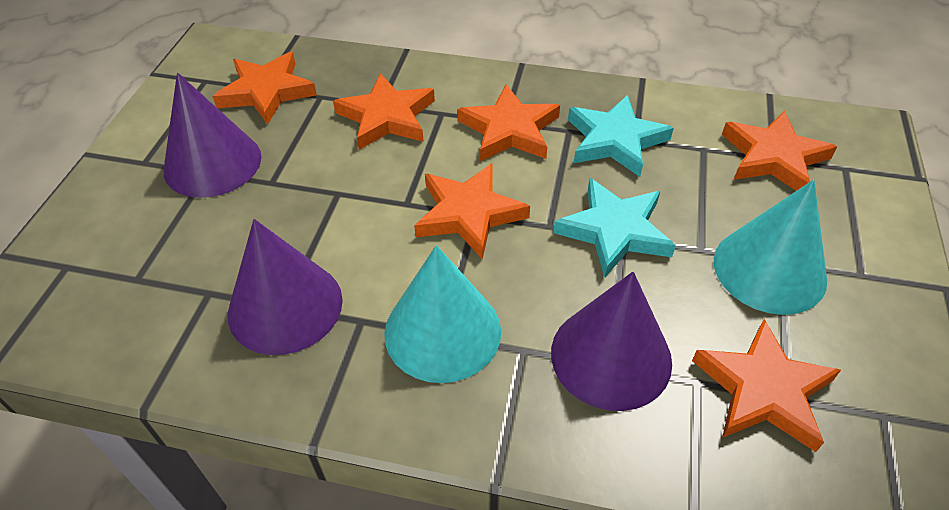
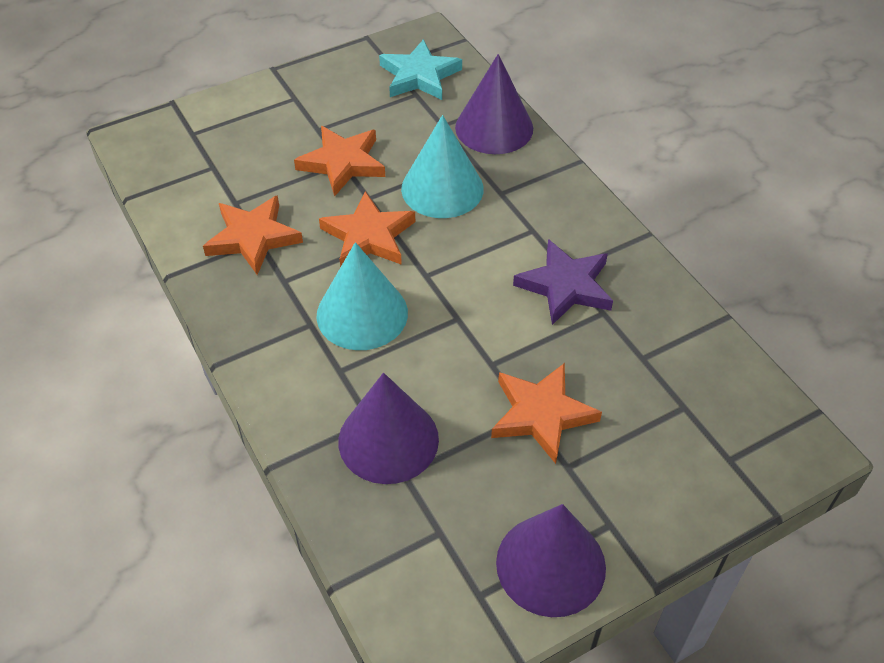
orange star: [212,52,317,124] [333,73,435,150] [414,163,530,260] [457,84,560,161] [692,319,841,452] [722,111,837,191] = 6 -> [203,195,303,275] [294,126,385,197] [319,191,415,267] [491,363,602,464] = 4
purple star: none = 0 -> [513,239,613,325] = 1
turquoise star: [553,178,676,277] [568,95,674,177] = 2 -> [379,39,462,100] = 1

